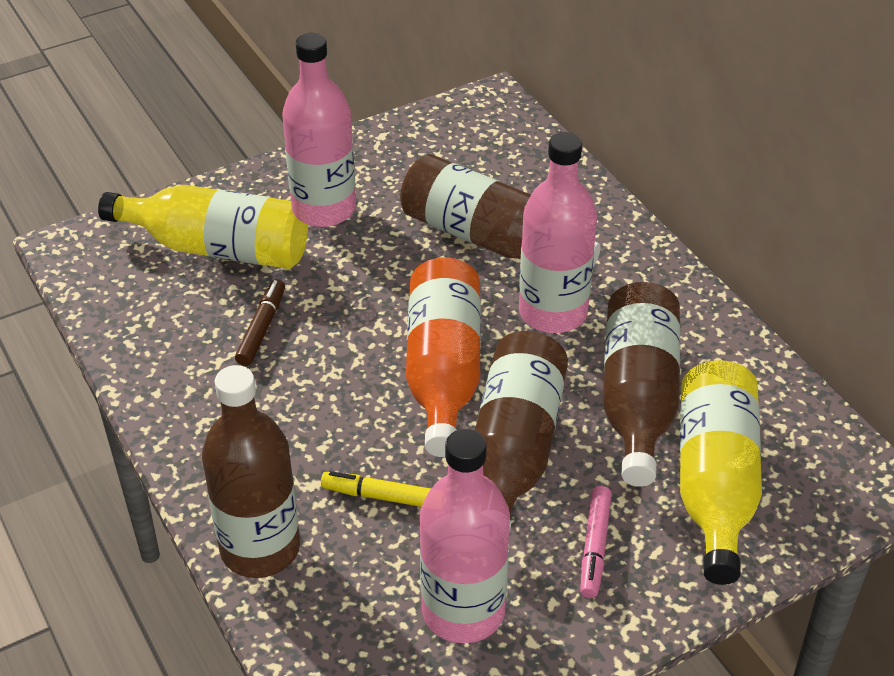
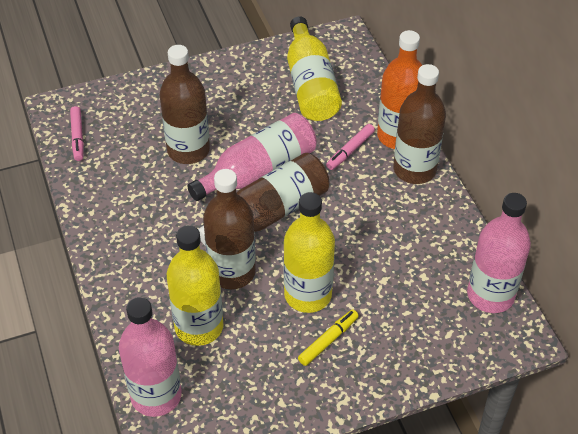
brown marker: [235,279,285,366] = 1 -> none = 0
pink marker: [580,486,612,598] = 1 -> [70,106,84,161] [326,124,375,170] = 2
yellow bottle: [98,185,308,269] [680,360,762,585] = 2 -> [167,225,223,346] [284,192,335,313] [287,16,342,121] = 3

